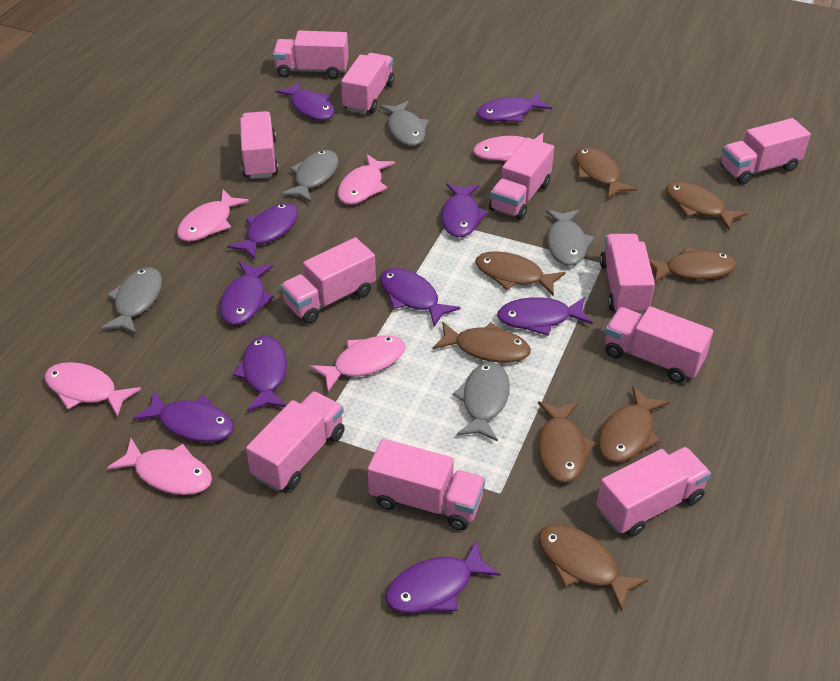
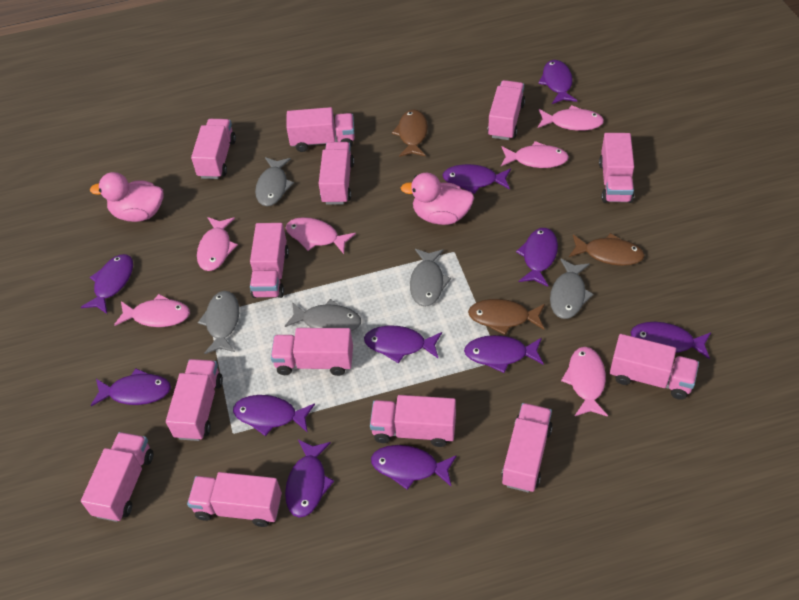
brown fish: [433,322,531,363] [475,251,566,296] [538,401,595,483] [539,524,648,612] [575,147,637,199] [598,386,670,463] [649,247,737,283] [666,181,748,230] = 8 -> [392,109,428,157] [468,299,545,335] [569,233,644,266] = 3
pink duck: none = 0 -> [90,172,163,222] [401,173,474,225] = 2
pink truck: [240,111,279,179] [246,391,345,491] [273,31,349,79] [280,237,376,324] [341,53,394,114] [368,439,485,530] [489,137,554,220] [596,447,711,537] [600,234,655,314] [605,306,713,383] [720,118,811,185] = 11 -> [81,432,153,522] [166,359,223,441] [187,472,282,527] [191,119,236,179] [250,223,289,298] [271,328,353,376] [286,107,355,152] [319,142,354,205] [370,395,456,447] [487,80,525,140] [501,403,553,492] [599,133,634,203] [610,334,699,400] = 13
purple fish: [132,391,234,442] [220,262,274,325] [227,203,299,260] [233,336,287,412] [275,81,335,120] [380,268,461,327] [385,541,501,613] [441,183,488,237] [476,93,552,122] [497,297,593,336] = 10 -> [81,254,133,314] [91,368,171,406] [233,395,315,436] [285,439,334,517] [364,326,442,363] [371,445,457,490] [443,164,511,194] [464,335,544,373] [516,228,558,287] [538,60,577,104] [631,322,711,359] = 11

